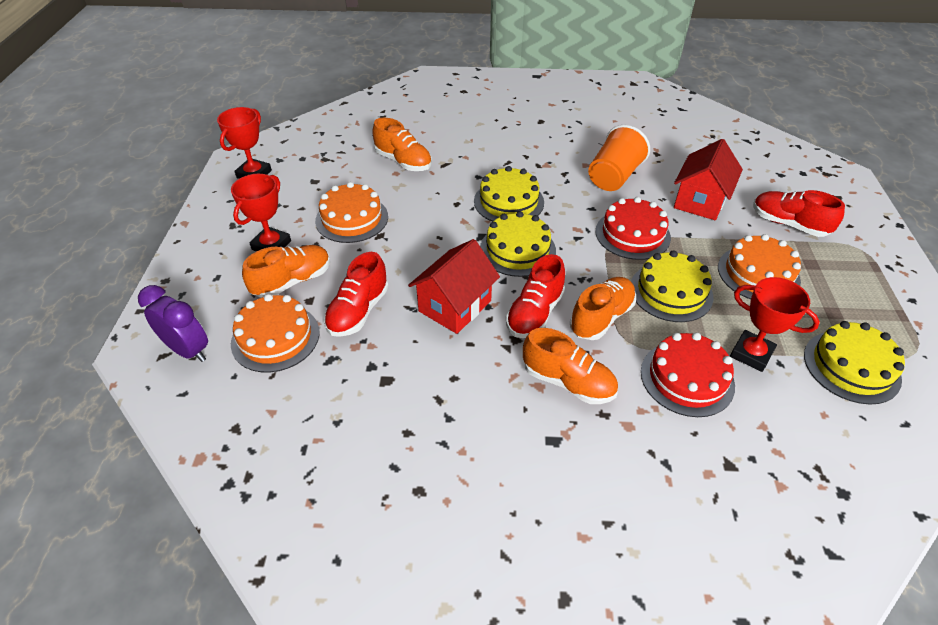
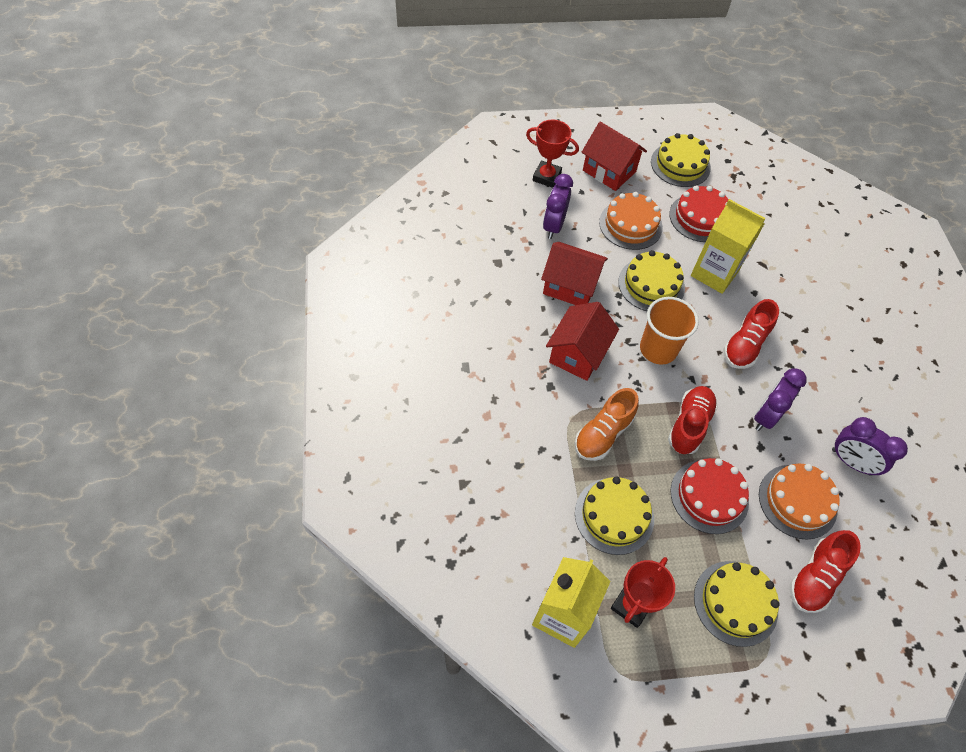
orange cake: [231,294,320,372] [315,182,388,243] [718,234,801,299] = 3 -> [599,192,663,250] [759,464,840,540] = 2
orange shoe: [242,245,330,298] [372,117,432,171] [523,328,618,404] [570,277,636,340] = 4 -> [575,388,639,461] = 1
purple clock: [138,285,208,362] = 1 -> [543,174,573,239] [754,368,807,431] [832,417,908,476] = 3
red house: [408,239,500,334] [674,139,743,220] = 2 -> [541,242,608,305] [546,302,619,381] [582,122,647,191] = 3
red trophy: [217,107,272,179] [231,174,291,252] [730,277,820,372] = 3 -> [526,119,579,188] [611,557,675,628] = 2
yellow carton: none = 0 -> [532,557,611,648] [691,199,765,294] = 2

